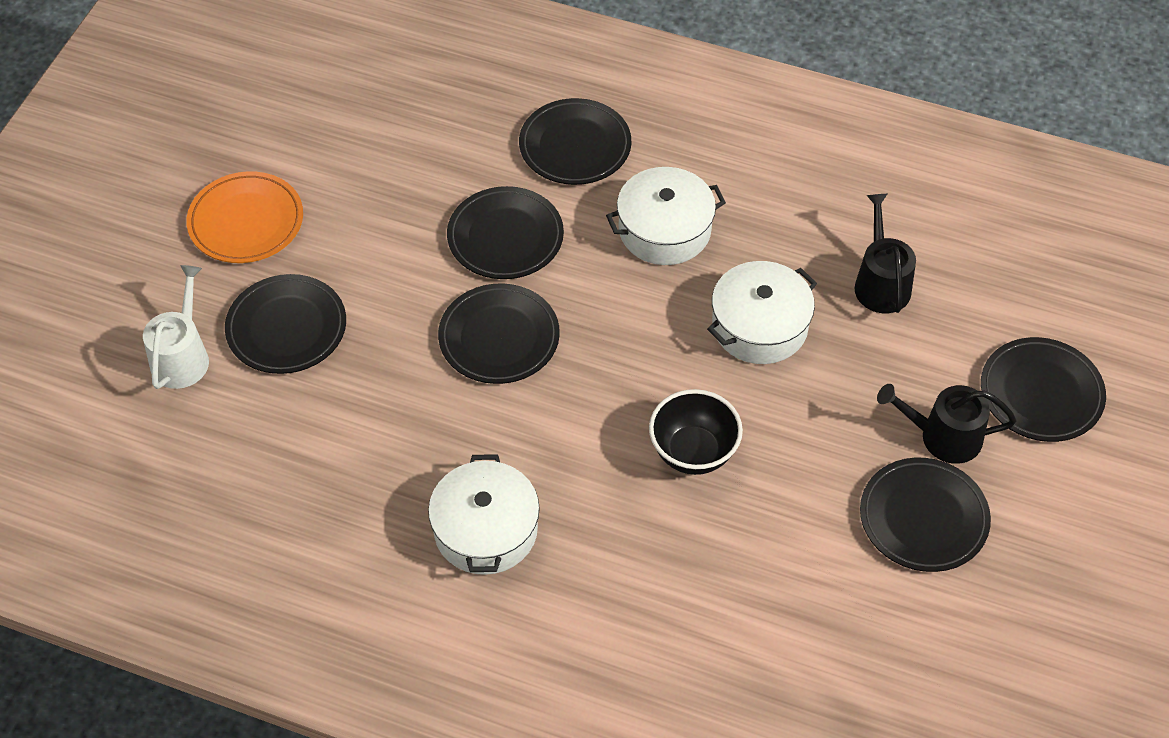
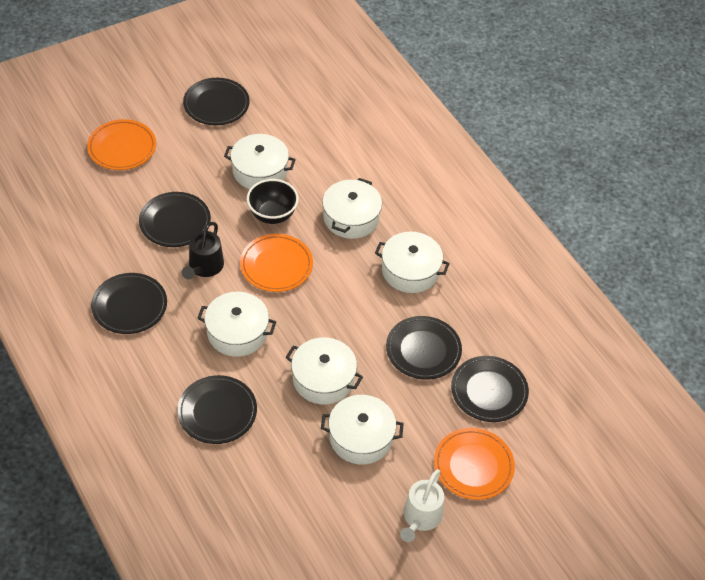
black watering can: [855,194,916,313] [877,384,1016,464] = 2 -> [182,222,224,280] = 1
orange plate: [186,171,303,263] = 1 -> [87,119,156,170] [240,234,313,292] [434,428,515,500] = 3
white pot: [428,454,540,575] [606,167,726,265] [707,261,817,364] = 3 -> [197,292,276,357] [224,134,296,189] [286,337,363,404] [321,395,404,465] [322,178,382,239] [375,232,450,293] = 6

